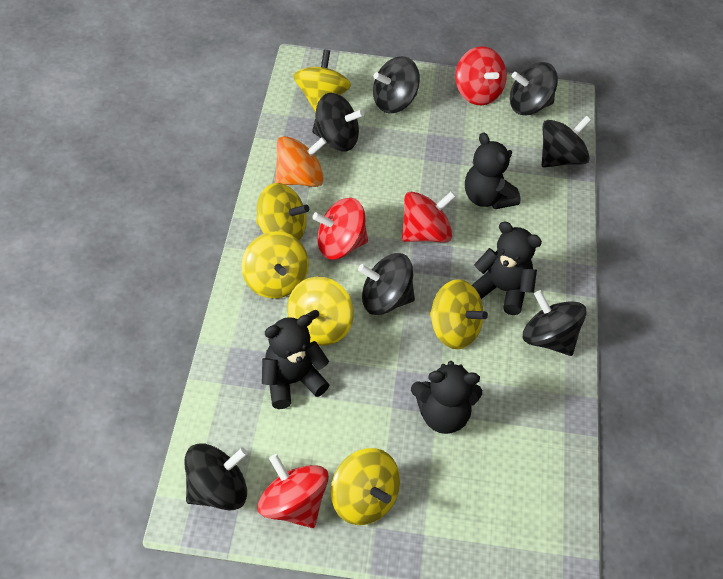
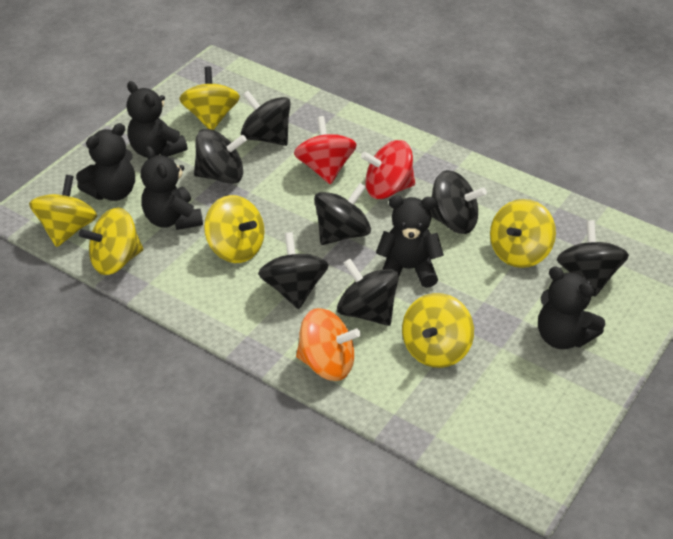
black teddy bear: [262,315,329,409] [411,361,482,434] [465,132,521,209] [472,221,542,315] = 4 -> [76,123,135,201] [127,81,188,158] [141,146,203,230] [376,196,444,288] [538,267,605,349] = 5
red spinning top: [258,454,329,528] [312,198,368,259] [402,191,456,243] [455,46,507,105] = 4 -> [294,116,357,184] [361,140,415,199] = 2

